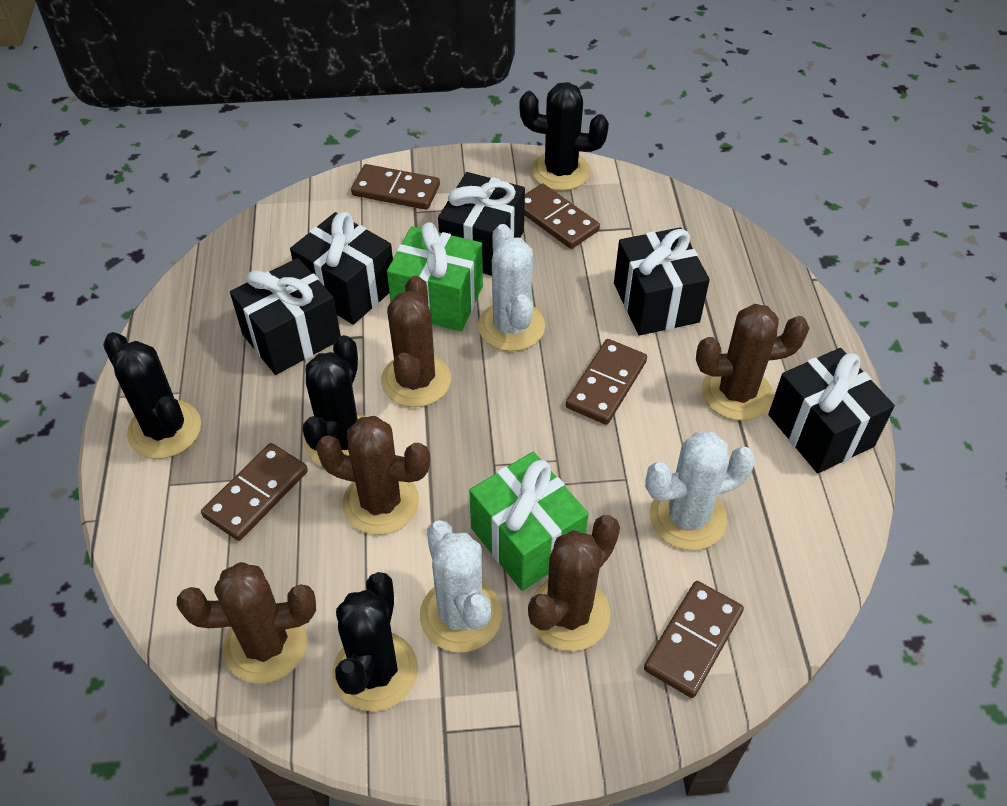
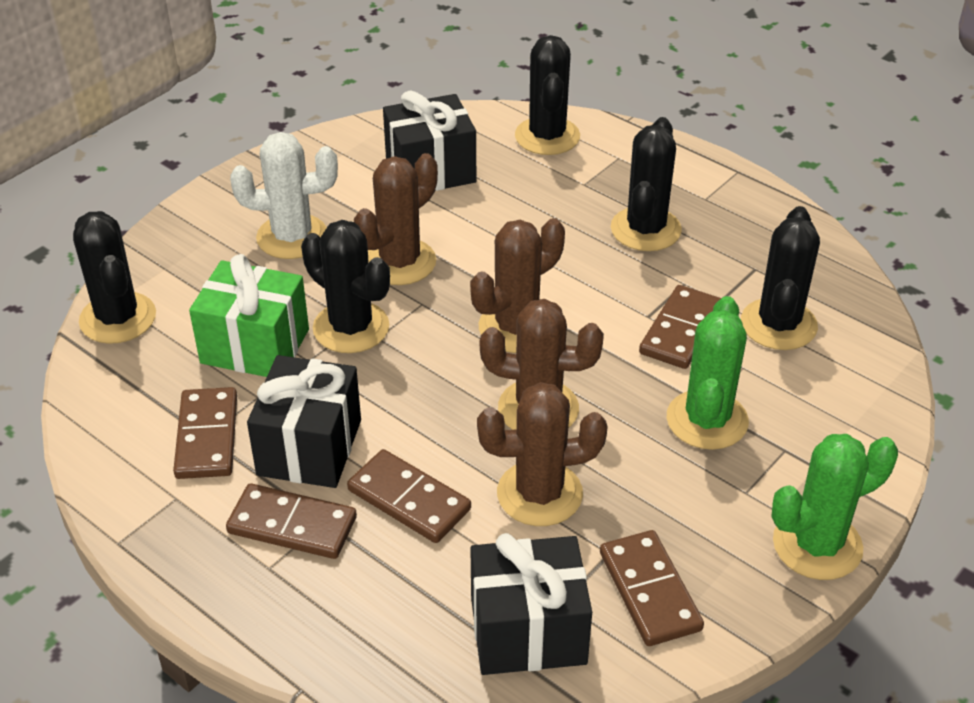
black cactus: [103,332,201,459] [303,335,366,467] [332,572,418,711] [519,82,609,191] = 4 -> [73,211,156,344] [301,220,390,353] [515,35,580,155] [611,117,682,251] [741,206,820,350] = 5
black gift: [230,258,341,375] [290,212,393,325] [438,172,525,276] [614,227,710,336] [768,348,895,473] = 5 -> [247,355,361,488] [383,90,476,191] [470,533,592,675] = 3
brown cactus: [177,562,316,683] [316,416,430,535] [381,276,451,407] [528,515,620,651] [696,304,809,420] = 5 -> [354,153,438,285] [470,218,565,353] [477,382,608,526] [480,299,604,430] = 4
green cactus: none = 0 -> [667,296,749,450] [771,434,898,580] = 2
green gift: [387,222,483,331] [469,452,589,591] = 2 -> [189,254,309,377] = 1
white cactus: [420,520,502,652] [478,224,545,351] [645,432,756,550] = 3 -> [230,132,338,259] = 1

